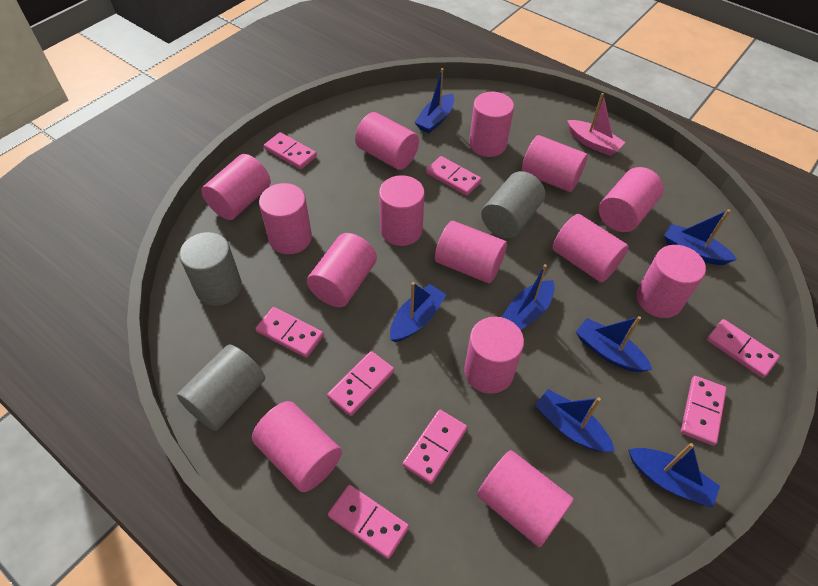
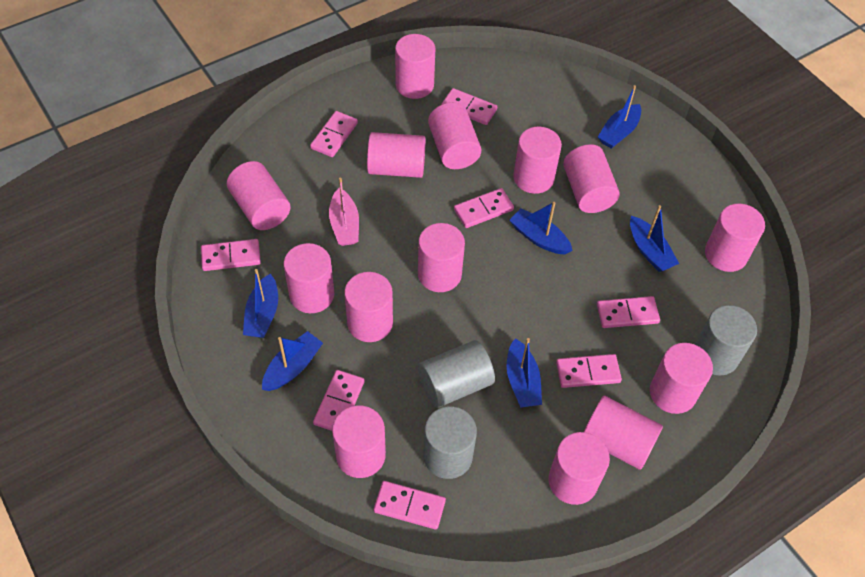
blue boat: [390,282,447,342] [414,68,454,133] [502,264,555,330] [535,389,615,452] [576,316,652,372] [628,443,720,508] [664,209,737,265] = 7 -> [243,269,278,338] [262,331,323,391] [507,338,542,408] [509,202,573,254] [598,85,641,149] [630,205,679,272] = 6

